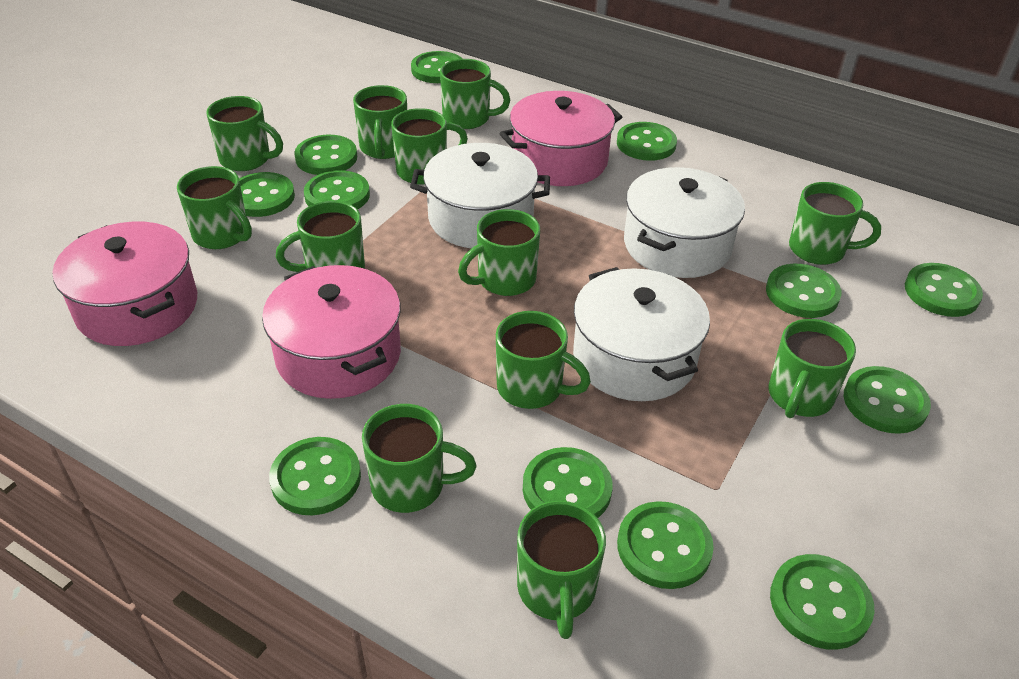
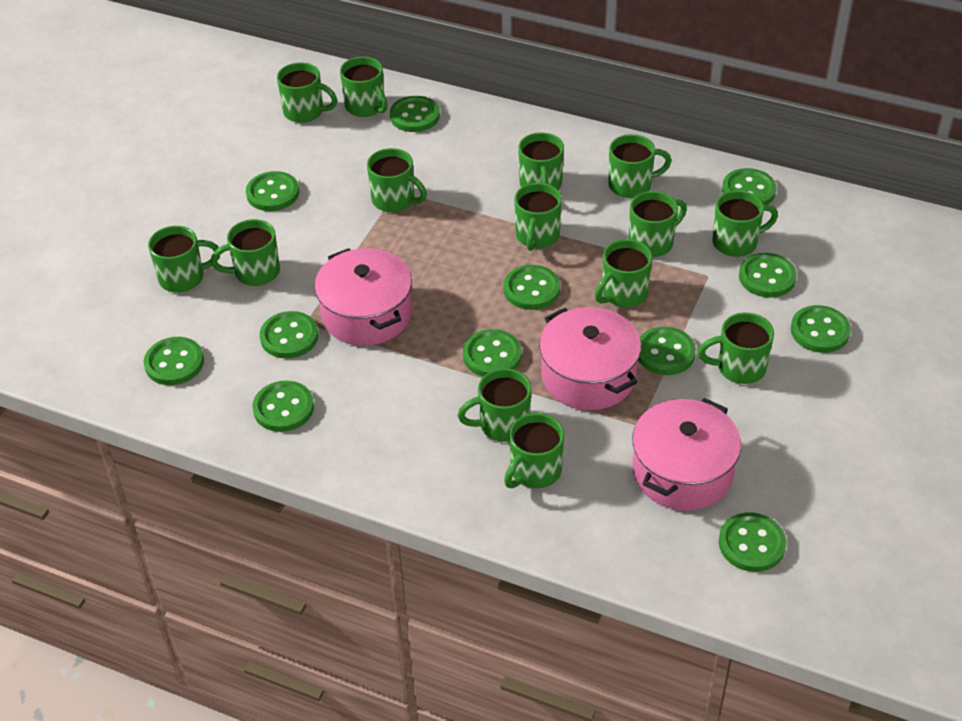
green mug: [177,166,252,249] [206,96,283,171] [276,201,365,272] [353,85,407,159] [362,404,476,513] [391,108,468,184] [440,59,510,129] [458,209,540,296] [496,311,591,409] [517,501,606,639] [769,319,856,418] [789,182,881,265] = 12 -> [148,226,220,293] [211,219,280,286] [277,62,337,123] [340,57,388,117] [367,148,427,212] [457,368,532,442] [504,413,564,488] [514,183,562,251] [518,132,564,190] [595,239,653,307] [608,134,672,198] [629,191,687,257] [698,313,774,384] [712,190,778,257] = 14
white pot: [410,143,550,248] [573,267,710,401] [624,167,745,278] = 3 -> none = 0

